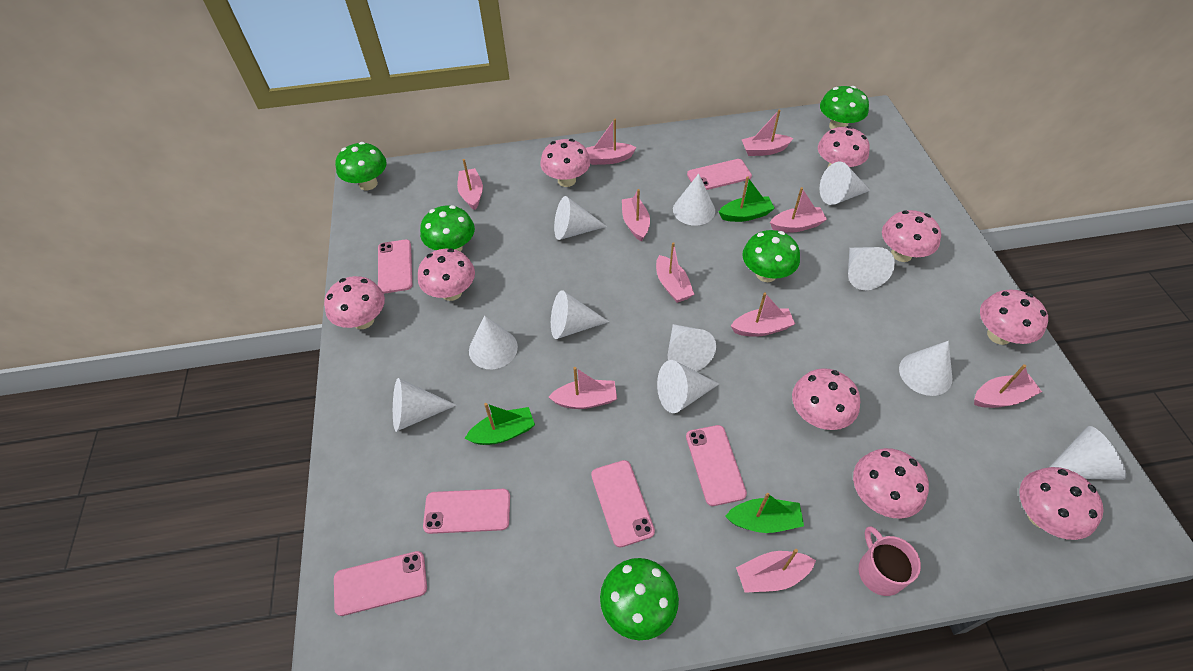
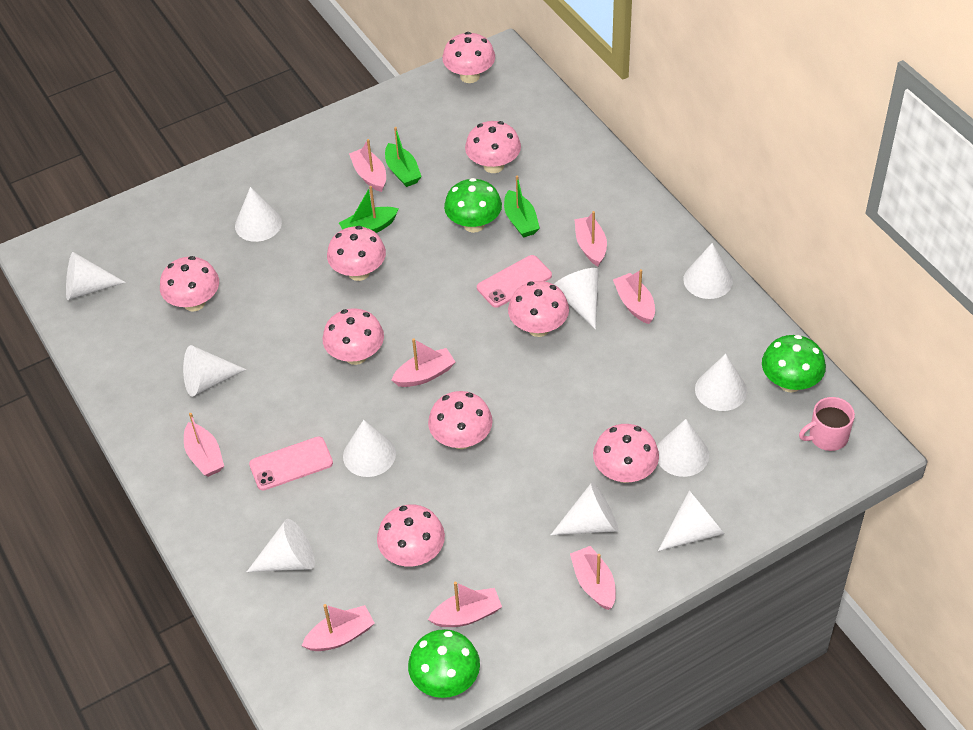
green mushroom: [335,142,387,190] [420,205,475,252] [600,558,679,640] [743,230,800,282] [820,86,869,129] = 5 -> [408,629,480,698] [444,178,502,233] [762,335,826,393] = 3
pink boat: [457,159,483,210] [549,367,617,409] [586,119,637,165] [622,189,650,242] [656,242,694,303] [731,292,795,337] [736,549,816,593] [742,109,793,156] [770,187,827,233] [974,364,1042,408] = 10 -> [184,413,224,477] [302,604,375,651] [349,139,386,192] [392,338,455,387] [428,582,502,627] [570,546,616,610] [574,211,607,266] [613,269,655,324] = 8
pink phone: [334,551,427,616] [378,240,412,294] [423,489,510,534] [591,460,655,548] [686,425,747,506] [687,159,752,190] = 6 -> [249,436,333,491] [477,255,552,308] = 2

